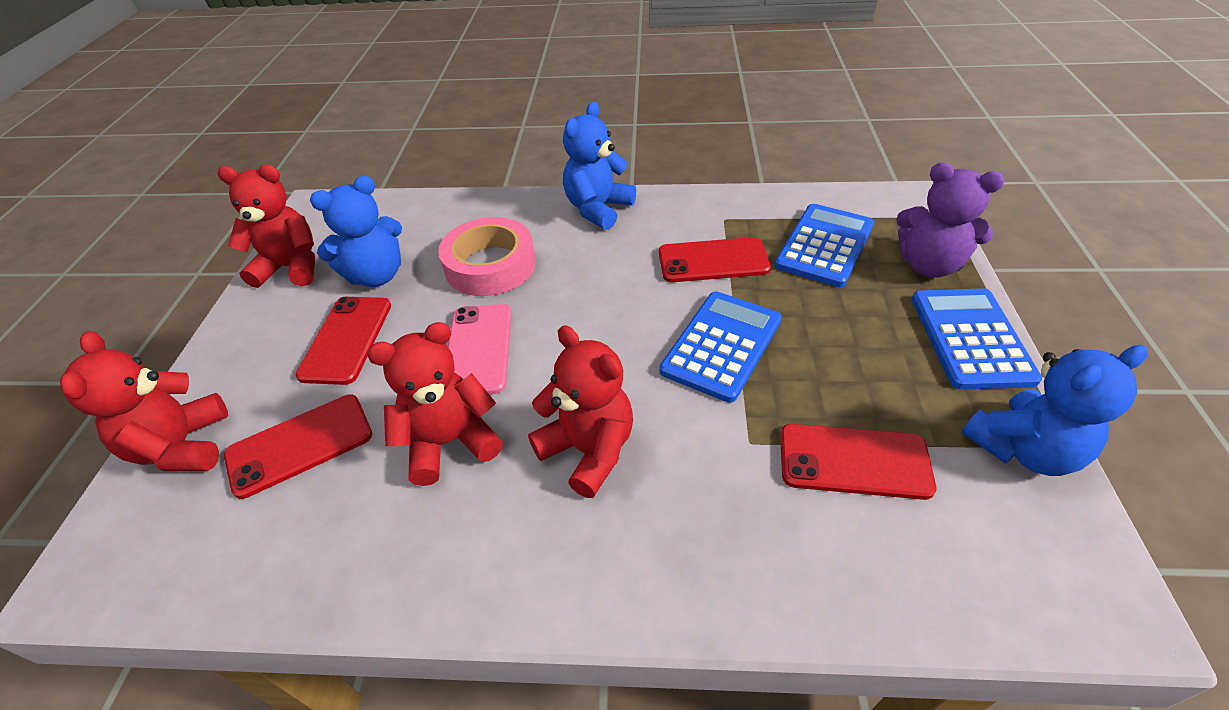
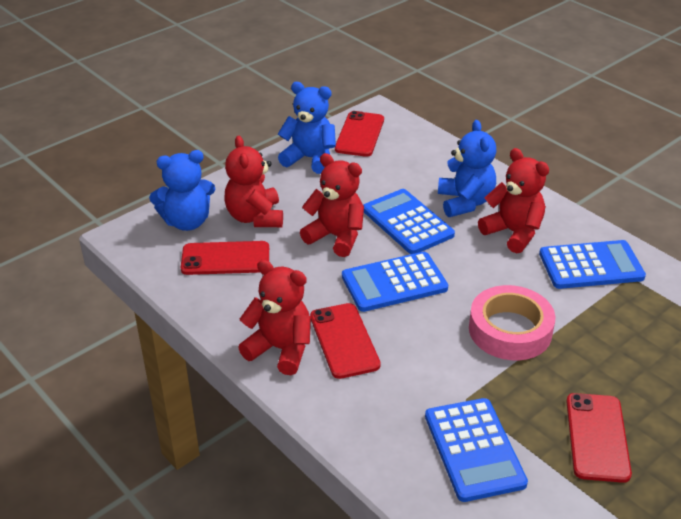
blue calculator: [660,291,782,403] [775,204,874,287] [911,288,1042,390] = 3 -> [342,252,448,312] [364,189,455,254] [425,398,528,502] [539,240,646,289] = 4
pink phone: [448,304,512,394] = 1 -> none = 0
purple teddy bear: [896,163,1004,278] = 1 -> none = 0

